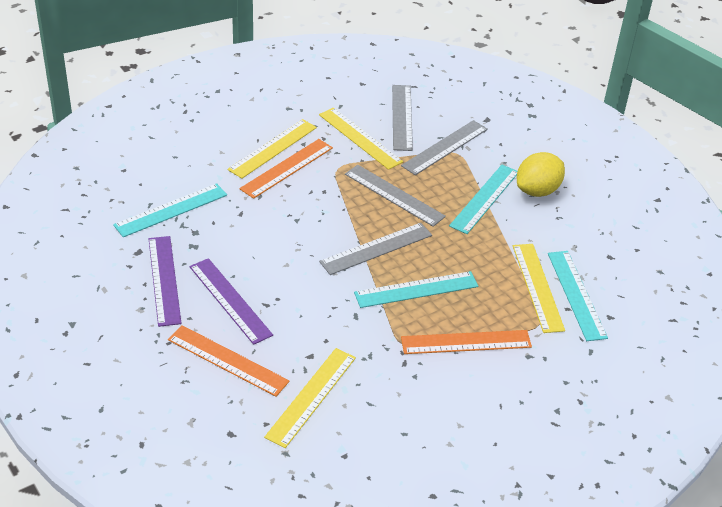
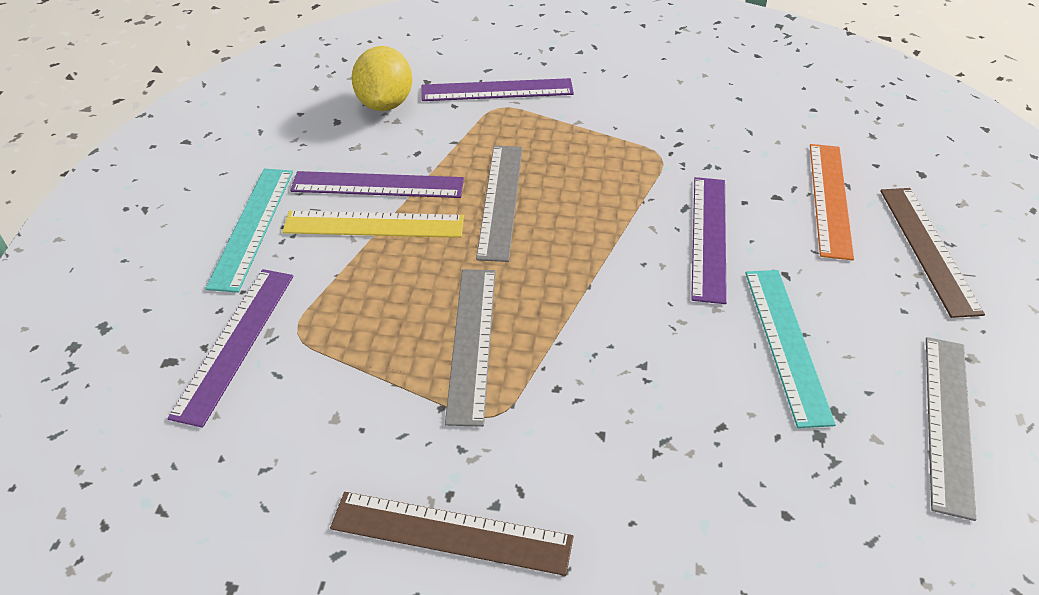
brown ruler: none = 0 -> [330,492,573,576] [880,188,985,318] = 2
grey ruler: [319,223,432,275] [345,165,446,227] [392,85,413,151] [401,120,488,175] = 4 -> [445,269,496,427] [476,146,523,262] [926,337,976,521] = 3
orange ruler: [168,325,290,397] [239,139,333,199] [401,330,532,354] = 3 -> [810,144,854,260] = 1
purple ruler: [149,236,182,327] [189,258,273,345] = 2 -> [168,269,293,428] [290,171,464,198] [422,78,574,101] [691,177,727,304] = 4
turquoise ruler: [113,183,227,237] [354,271,478,308] [449,165,518,234] [548,251,608,341] = 4 -> [206,169,293,293] [745,270,836,428] = 2
yellow ruler: [227,119,317,179] [264,348,356,448] [319,108,403,170] [513,244,565,333] = 4 -> [282,211,464,238] = 1

